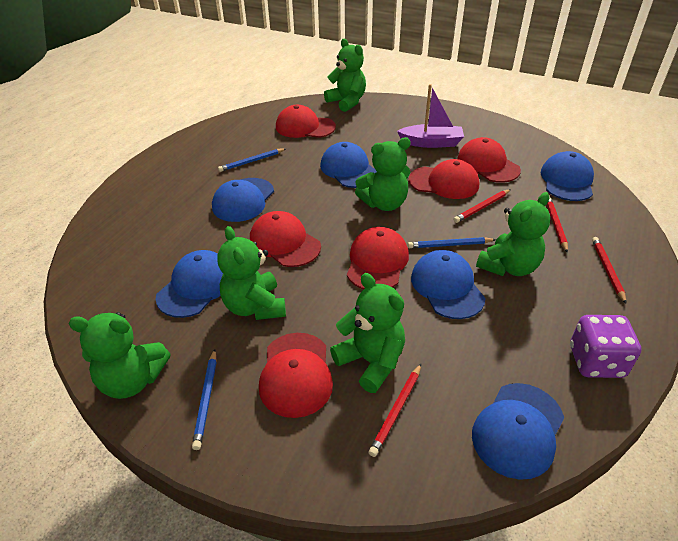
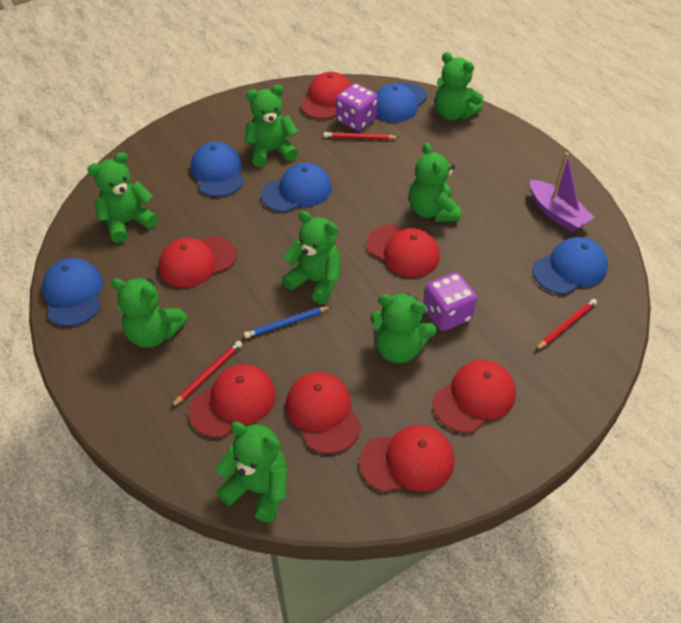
blue cap: [156,250,223,318] [212,178,274,222] [320,142,377,188] [411,250,486,319] [472,383,564,480] [541,151,594,201] = 6 -> [42,258,103,326] [191,142,244,197] [261,163,332,212] [376,82,427,122] [533,237,608,294] = 5
blue pencil: [192,349,217,450] [218,148,286,172] [408,237,496,248] = 3 -> [244,306,332,339] = 1
green teddy bear: [69,312,170,399] [217,226,286,320] [324,39,366,112] [330,273,405,393] [355,137,411,211] [476,192,550,276] = 6 -> [88,152,158,243] [111,278,188,348] [216,422,287,522] [245,85,298,167] [282,211,341,304] [370,293,437,364] [409,143,461,222] [435,52,483,120] = 8
purple dice: [570,315,641,378] = 1 -> [336,83,378,131] [423,272,477,331] = 2
red cap: [250,211,321,267] [259,333,333,418] [276,105,336,138] [347,227,409,289] [409,159,479,199] [457,137,521,183] = 6 -> [159,236,236,288] [189,364,276,438] [286,372,361,454] [301,72,351,119] [359,425,455,492] [366,225,440,277] [433,360,516,433] = 7
red pencil: [368,364,421,457] [453,189,511,223] [547,197,568,253] [592,237,626,304] = 4 -> [170,341,242,408] [323,132,400,140] [536,299,597,350] = 3

